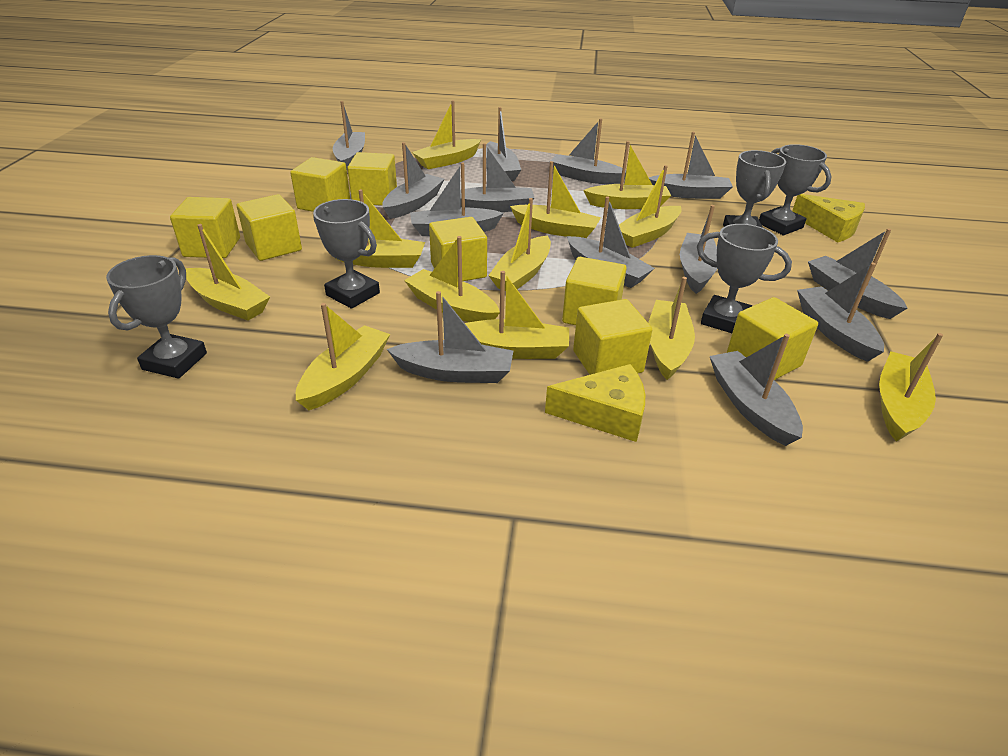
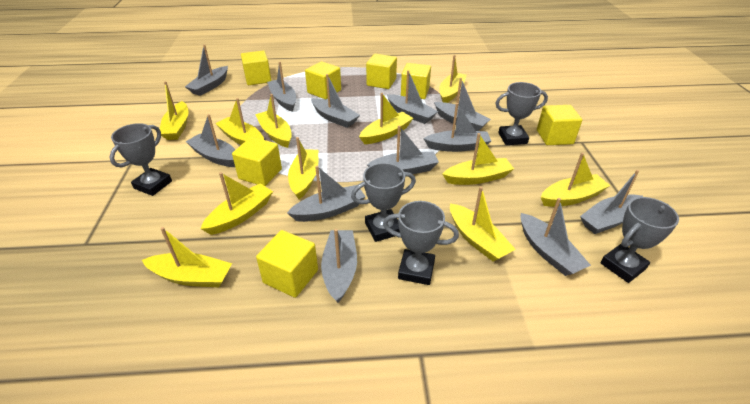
grey boat: [333,101,365,170] [382,142,444,219] [387,291,513,383] [410,162,504,236] [460,143,534,212] [486,107,521,181] [550,118,626,185] [567,196,655,288] [649,132,733,199] [680,205,717,294] [710,334,803,446] [797,262,884,362] [808,228,908,319] = 13 -> [185,44,228,96] [186,114,236,167] [267,62,296,111] [287,166,366,222] [311,74,360,128] [321,229,357,303] [367,125,439,174] [387,70,438,124] [423,103,491,152] [434,78,491,131] [521,198,591,276] [580,170,643,234] = 12
yellow boat: [186,224,270,321] [296,303,390,410] [335,189,425,268] [404,236,500,322] [412,100,481,169] [465,271,569,359] [488,198,551,291] [510,161,601,238] [583,141,671,209] [619,165,682,248] [648,277,695,380] [879,333,943,442] = 12 -> [142,227,232,287] [160,81,189,140] [200,172,273,235] [215,98,264,145] [255,94,292,148] [288,137,318,199] [359,93,413,144] [439,55,467,103] [443,133,514,185] [450,186,516,262] [541,152,611,207] = 11
yellow cheese: [545,364,645,442] [792,194,865,243] = 2 -> none = 0
yellow cube: [170,197,240,258] [237,194,302,261] [290,157,350,212] [347,152,397,206] [429,217,487,281] [562,257,627,325] [573,299,652,375] [727,297,818,380] = 8 -> [232,137,282,186] [241,50,271,85] [256,230,318,298] [305,61,341,99] [366,54,397,89] [401,63,431,99] [537,105,582,145] = 7

